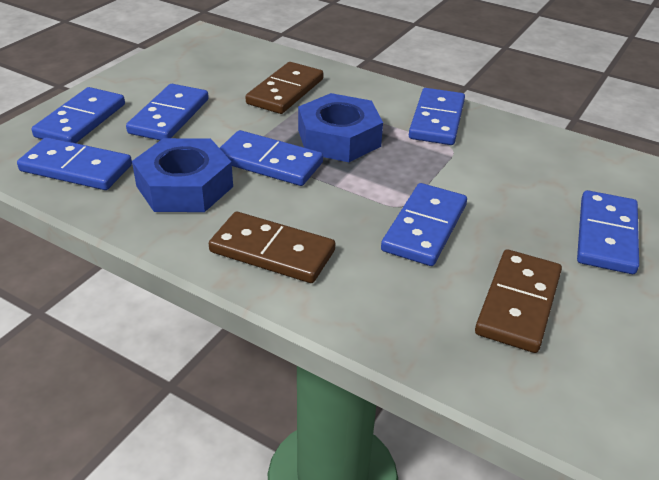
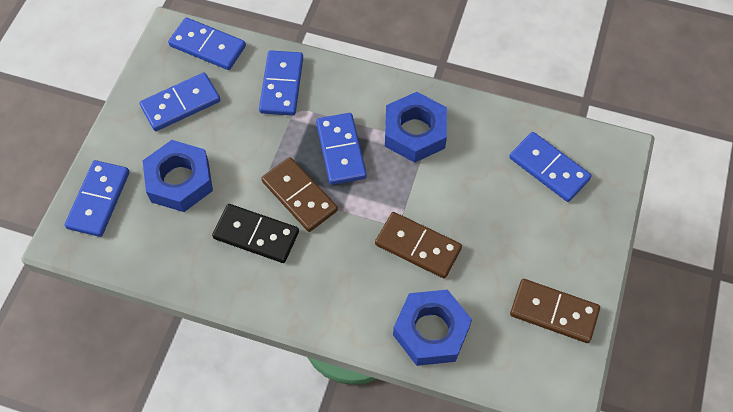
black domino: none = 0 -> [212,204,299,263] = 1
blue domino: [17,137,132,190] [32,87,125,143] [126,84,209,140] [220,130,323,186] [381,183,467,266] [409,88,465,145] [577,190,639,274] = 7 -> [65,160,129,237] [140,73,220,131] [168,18,246,70] [259,50,303,116] [316,113,367,185] [509,132,592,202] = 6
blue nut: [132,138,233,212] [298,93,383,162] = 2 -> [142,140,213,212] [385,92,447,163] [393,290,472,366] = 3

